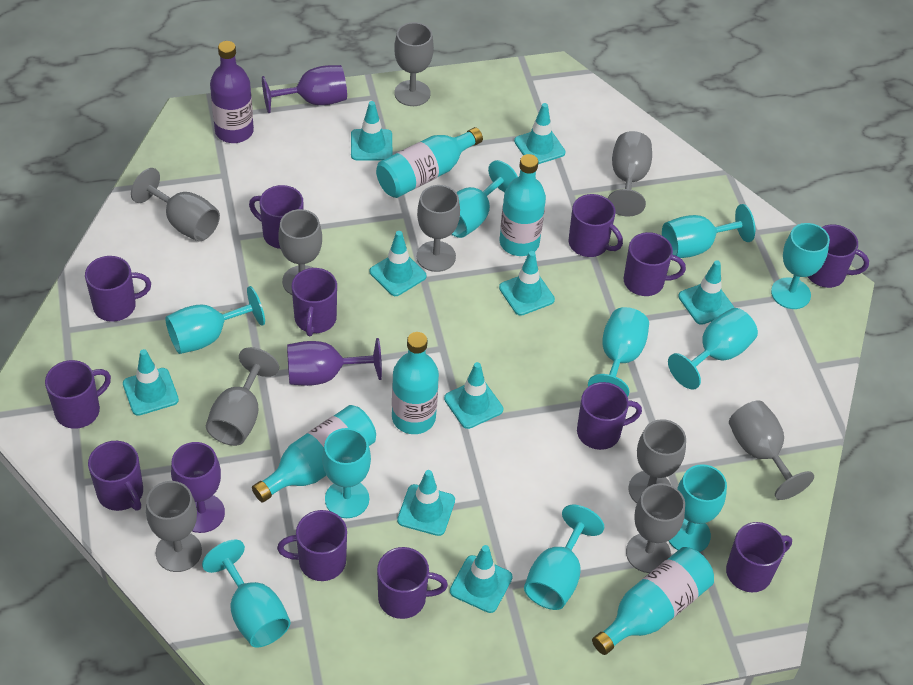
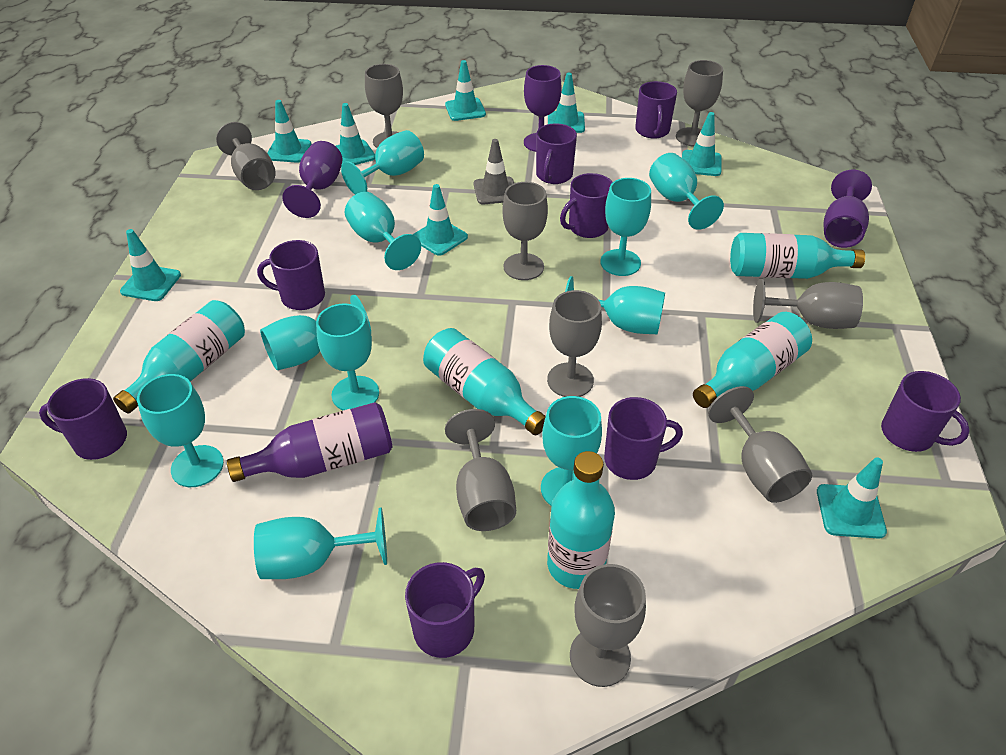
grey goblet: [131,168,220,241] [146,481,202,572] [206,347,279,446] [278,209,322,295] [394,22,434,106] [417,185,460,272] [608,131,652,216] [626,483,685,573] [629,419,686,503] [729,400,814,500] = 10 -> [216,122,276,190] [365,64,403,148] [445,409,516,531] [502,182,548,280] [547,290,602,397] [570,564,646,687] [676,60,723,146] [708,386,812,503] [753,279,863,329] = 9
grey traffic cone: none = 0 -> [474,139,514,204] = 1
purple mug: [45,360,111,429] [85,256,151,322] [88,441,143,511] [249,185,303,249] [277,510,347,581] [292,268,337,336] [377,547,448,619] [568,194,623,257] [577,382,642,450] [624,232,686,296] [726,522,792,592] [808,225,869,288] = 12 -> [39,378,127,460] [257,240,325,310] [405,562,485,658] [536,124,577,184] [560,173,613,238] [604,397,683,480] [635,81,677,139] [881,371,970,452] = 8
turquoise traffic cone: [123,349,179,416] [351,101,393,161] [370,231,427,296] [397,470,455,536] [444,362,503,429] [450,545,513,613] [499,251,555,316] [514,103,565,164] [678,260,734,325] = 9 -> [120,229,181,301] [267,100,312,163] [336,103,375,166] [413,184,468,256] [445,60,486,121] [548,73,585,133] [682,112,722,176] [817,457,887,539] = 8

